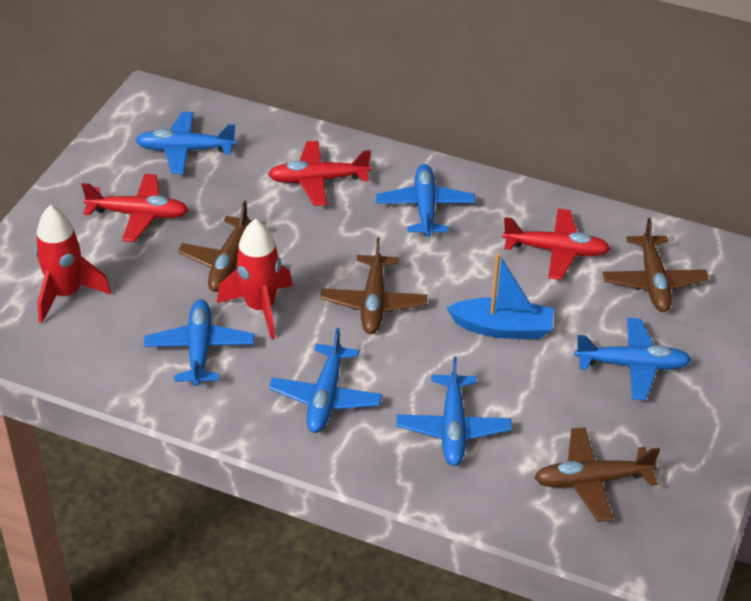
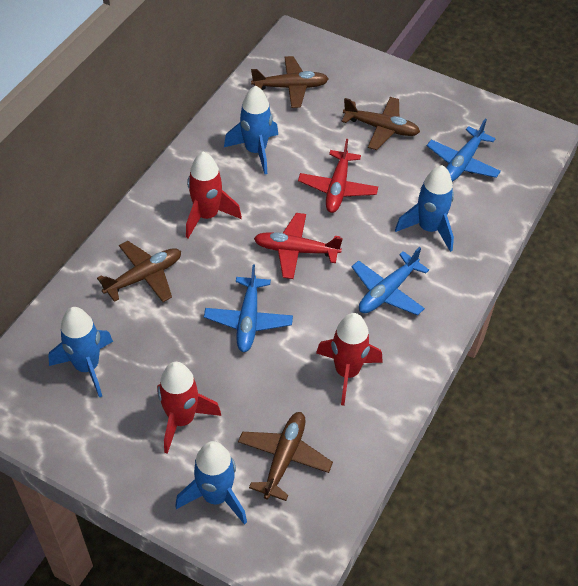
blue boat: [447,253,554,339] = 1 -> none = 0
blue plane: [135,112,237,174] [144,299,254,386] [269,328,382,433] [376,164,476,237] [396,356,512,466] [575,318,691,400] = 6 -> [204,264,293,352] [352,247,429,315] [427,119,501,182] = 3
blue rocket: none = 0 -> [48,307,113,397] [175,441,247,525] [224,85,278,174] [395,165,454,252] = 4
red plane: [82,174,188,242] [268,141,371,206] [502,209,610,280] = 3 -> [254,213,343,279] [298,139,378,213] = 2
red rocket: [35,205,111,323] [217,219,293,339] = 2 -> [157,362,221,454] [186,151,242,238] [316,313,383,406] = 3

